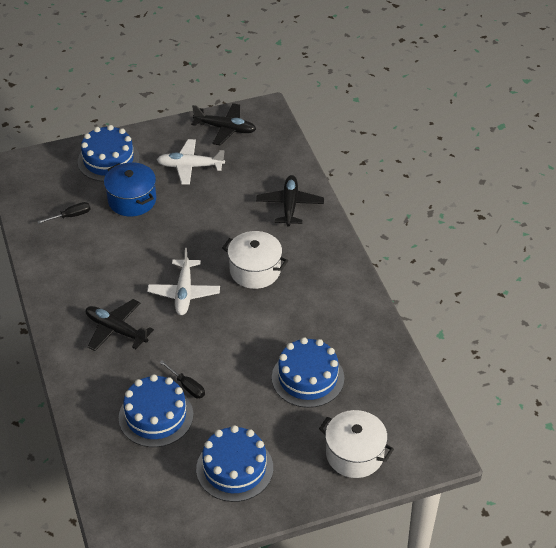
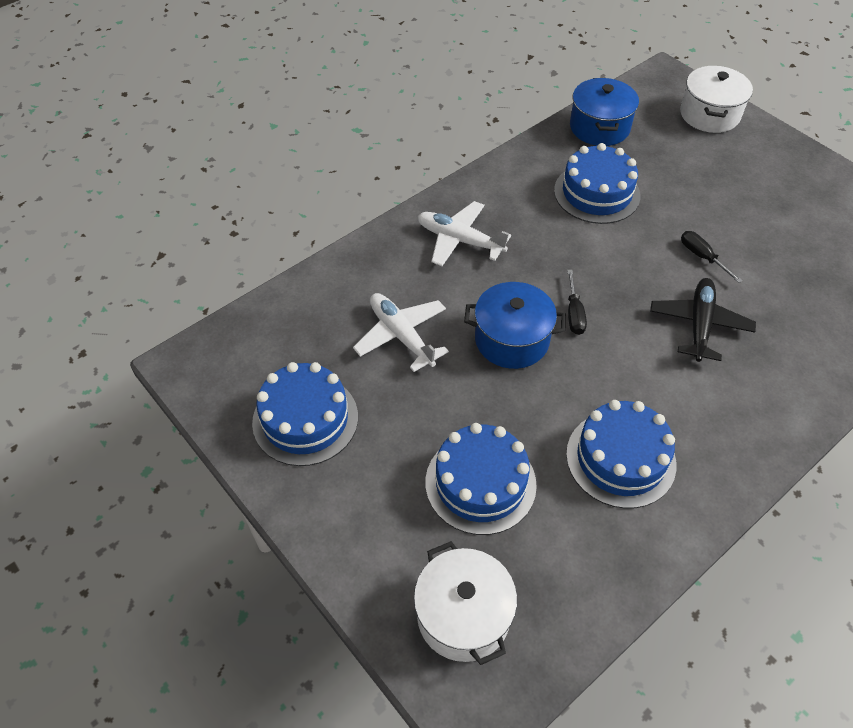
black plane: [85,299,154,351] [191,103,256,145] [256,175,324,226] = 3 -> [650,278,756,362] = 1
blue pot: [104,162,156,216] = 1 -> [464,282,566,369] [570,78,639,146] = 2

